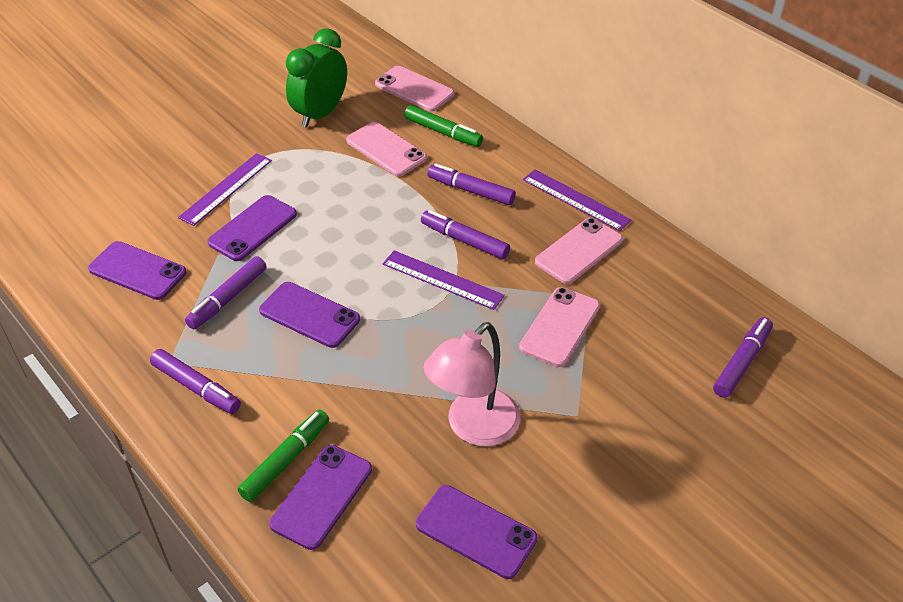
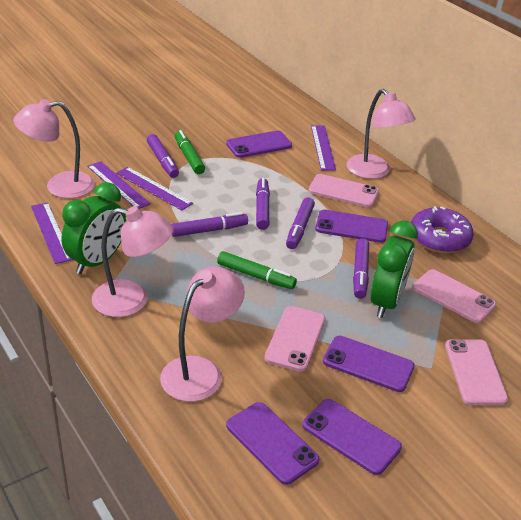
green clock: [286,28,347,128] = 1 -> [61,182,126,274] [371,221,418,318] = 2
pink lamp: [424,322,520,446] = 1 -> [13,99,95,198] [92,206,173,317] [160,267,245,402] [347,89,415,179] = 4
purple donut: none = 0 -> [411,207,474,253] = 1
purple ruler: [178,153,272,226] [383,250,505,310] [523,170,631,231] = 3 -> [31,203,73,264] [87,161,151,209] [116,167,193,211] [311,125,336,171] = 4

